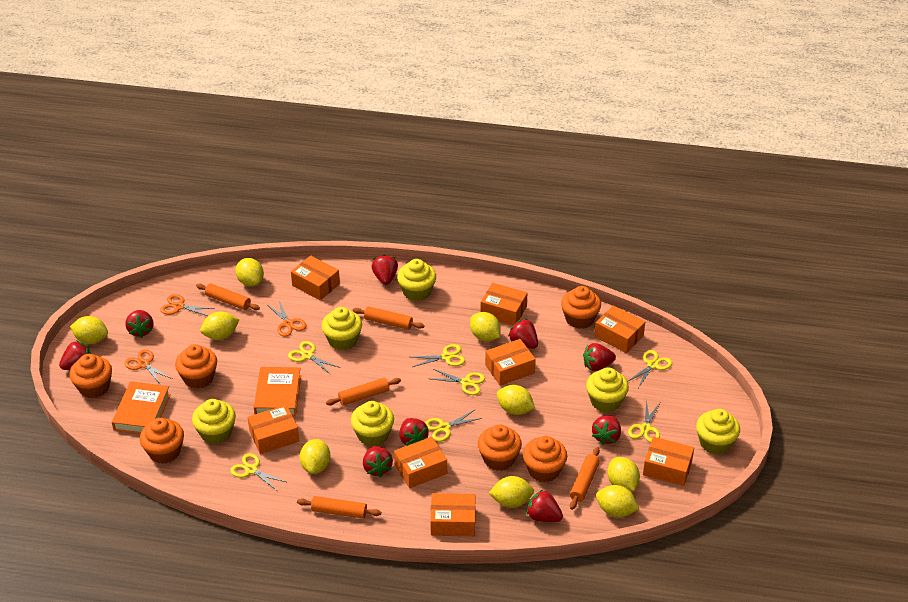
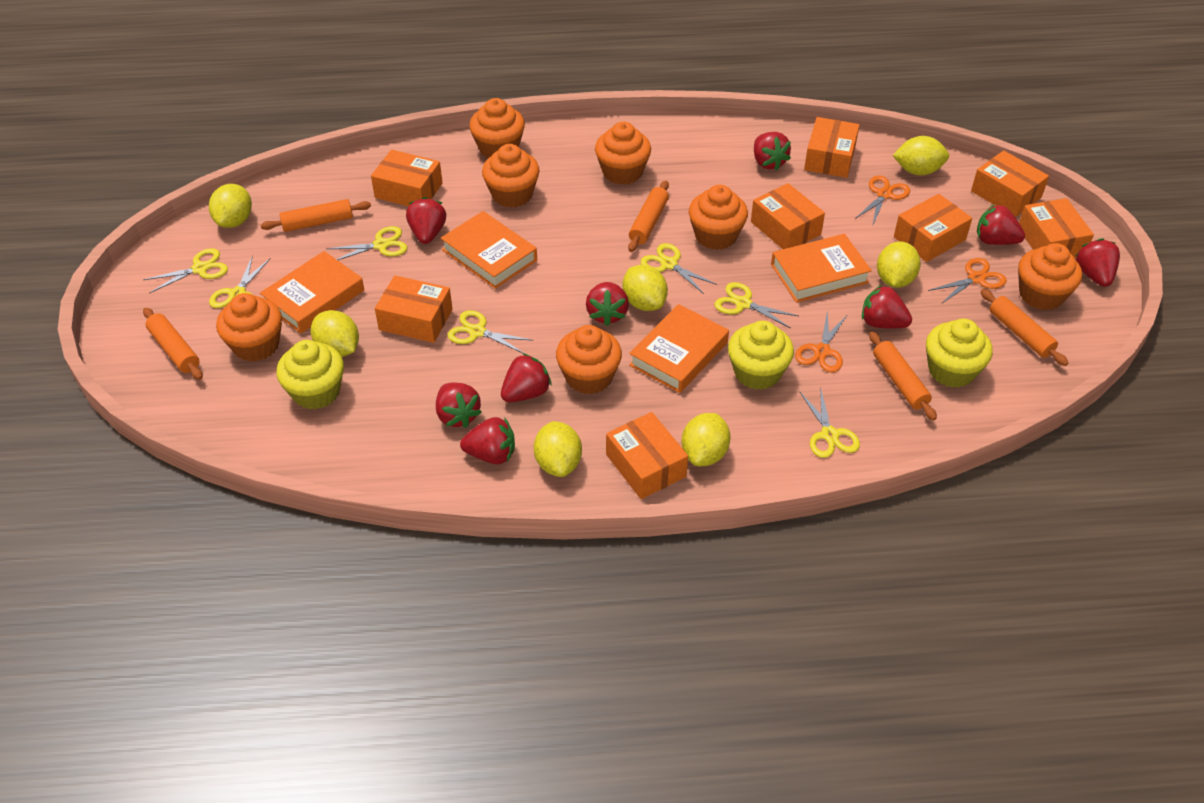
orange book: [112,381,171,434] [254,367,301,416] = 2 -> [260,251,364,334] [441,211,537,289] [629,304,729,393] [771,234,872,303] = 4
orange cupcake: [69,354,112,398] [140,418,184,464] [175,344,217,389] [478,425,522,471] [523,436,567,482] [561,286,601,329] = 6 -> [216,293,282,362] [469,98,525,158] [482,144,539,208] [556,325,622,394] [595,122,651,185] [689,185,748,250] [1018,243,1082,310] = 7
yellow cupcake: [192,399,236,444] [321,307,362,350] [351,401,394,446] [397,259,436,301] [586,367,629,412] [696,409,740,455] = 6 -> [276,340,344,409] [728,321,794,390] [926,319,993,388] = 3
yellow lemon: [70,316,108,344] [200,312,239,340] [236,258,264,286] [300,439,331,474] [470,312,501,341] [489,476,534,508] [497,385,535,415] [596,485,639,517] [607,457,640,491] = 9 -> [209,184,252,228] [311,310,359,357] [534,421,582,477] [623,265,668,311] [682,413,730,466] [877,242,921,288] [893,136,949,175] = 7

